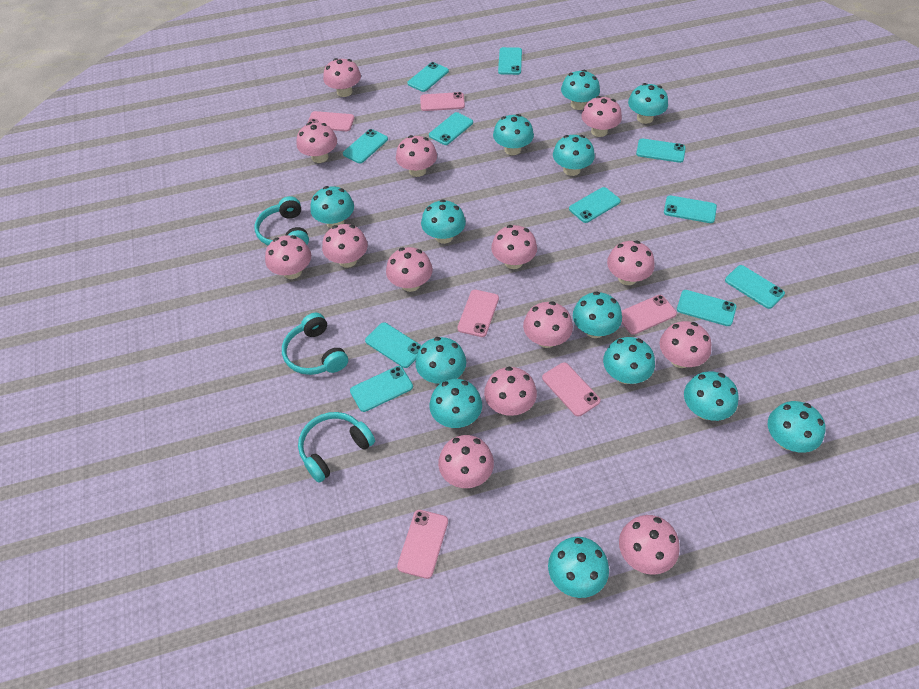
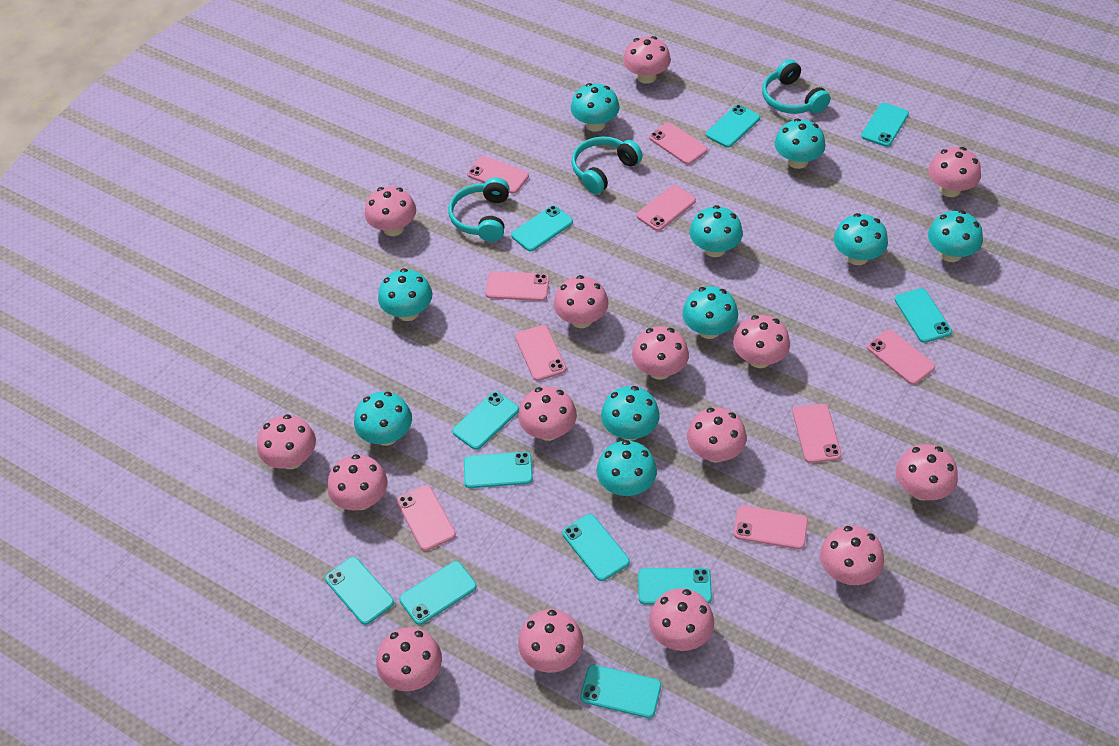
pink mushroom: [265,235,311,279] [296,123,337,163] [322,224,368,268] [323,58,361,97] [386,247,433,292] [396,135,437,177] [438,435,494,488] [484,367,537,416] [491,225,537,269] [523,301,573,348] [581,96,622,137] [607,240,655,285] [619,515,680,575] [660,321,711,368] = 14 -> [257,414,316,469] [327,454,387,510] [365,186,416,236] [376,627,442,691] [518,386,577,441] [518,609,584,673] [554,275,609,328] [623,36,671,84] [632,326,689,380] [649,588,714,651] [687,407,747,463] [733,315,790,368] [820,525,884,585] [896,444,958,500] [928,147,981,197] = 15
pink phone: [307,111,354,131] [397,510,448,579] [420,92,465,111] [457,290,499,337] [542,362,601,417] [621,295,677,335] = 6 -> [397,485,456,551] [467,156,529,194] [485,271,549,301] [515,325,566,381] [636,185,696,231] [649,122,708,165] [734,505,808,549] [793,404,841,463] [867,330,935,385] = 9
turquoise mushroom: [310,186,354,228] [415,337,466,384] [421,199,466,244] [429,379,482,428] [493,114,534,155] [548,537,609,598] [553,135,595,176] [561,70,600,110] [573,291,622,338] [603,337,655,384] [628,83,668,124] [684,371,739,421] [768,401,825,453] = 13 -> [354,392,412,446] [378,268,432,321] [571,83,620,132] [597,440,657,496] [601,386,660,441] [682,286,738,339] [690,205,743,257] [775,118,826,169] [834,213,888,265] [928,210,983,262] = 10

